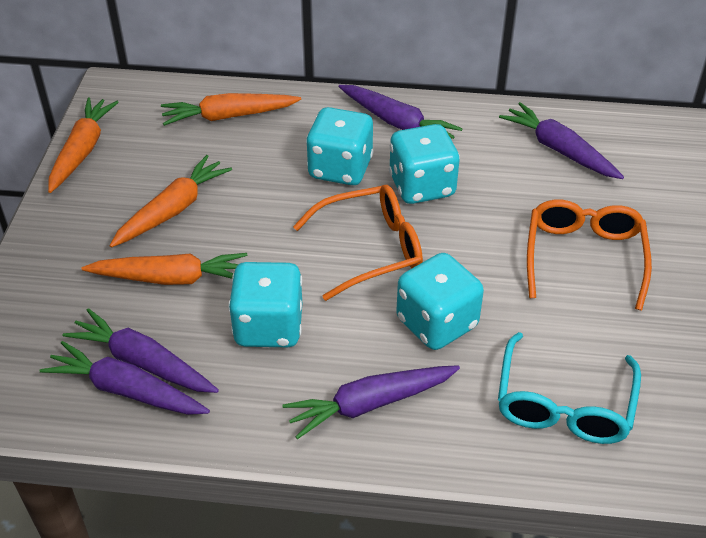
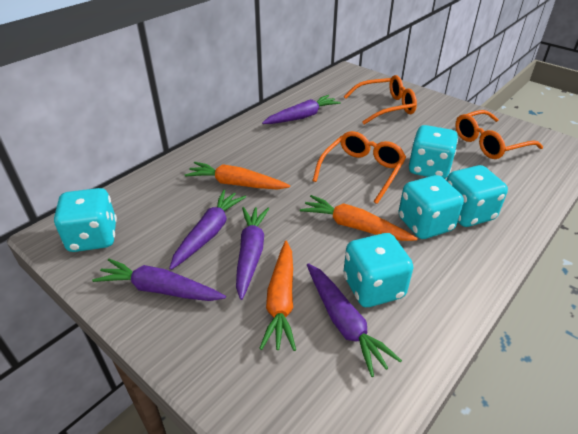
orange carrot: [48,97,119,193] [82,253,247,285] [110,155,232,248] [161,93,301,126] = 4 -> [185,162,290,189] [259,240,296,351] [300,195,418,241] = 3
orange glasses: [293,185,423,301] [527,200,652,311] = 2 -> [313,131,406,204] [344,75,417,124] [455,110,543,159] = 3
turquoise dice: [228,262,302,347] [306,107,374,185] [389,124,460,204] [396,253,484,350] = 4 -> [54,188,117,252] [343,233,413,307] [398,175,464,239] [409,125,458,179] [447,165,508,227] = 5
turquoise glasses: [498,332,641,444] = 1 -> none = 0

